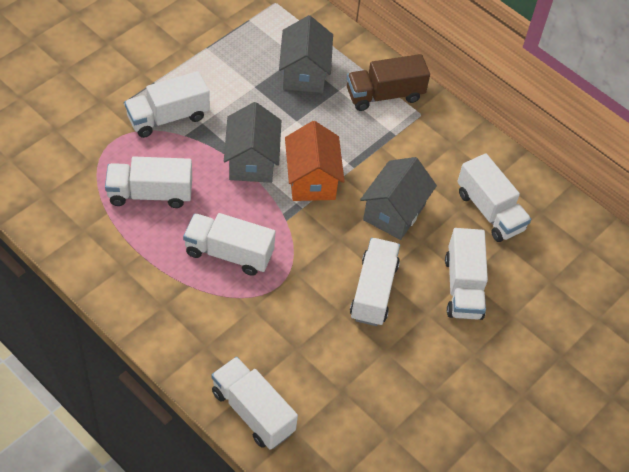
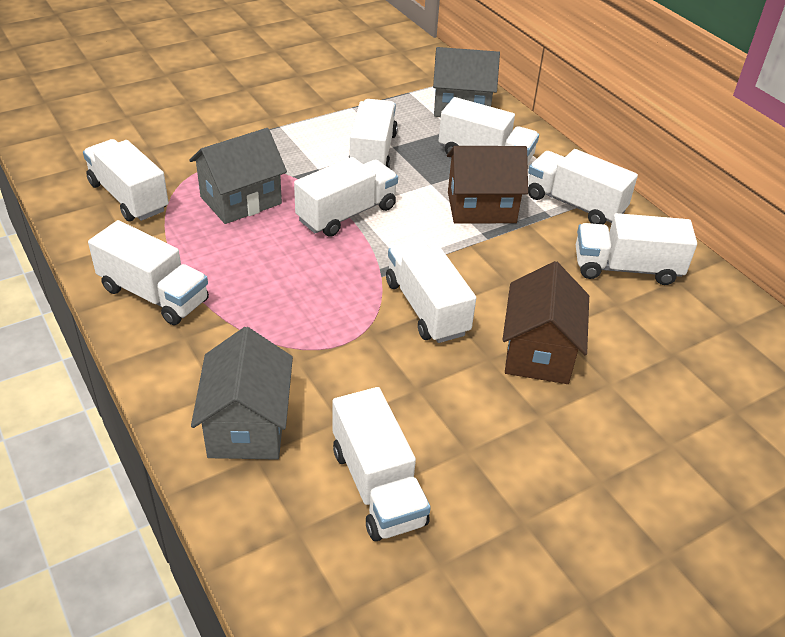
brown house: none = 0 -> [447,146,528,224] [502,261,589,384] = 2
brown truck: [347,54,430,111] = 1 -> none = 0
orange house: [285,121,345,201] = 1 -> none = 0
white truck: [105,157,192,208] [125,71,210,138] [183,213,276,276] [212,357,298,450] [350,238,400,326] [445,228,488,320] [457,153,531,242] = 7 -> [83,139,169,221] [88,220,209,325] [294,157,398,237] [333,387,431,541] [348,99,398,169] [386,240,476,343] [439,97,539,163] [528,149,638,224] [576,213,697,285] = 9

